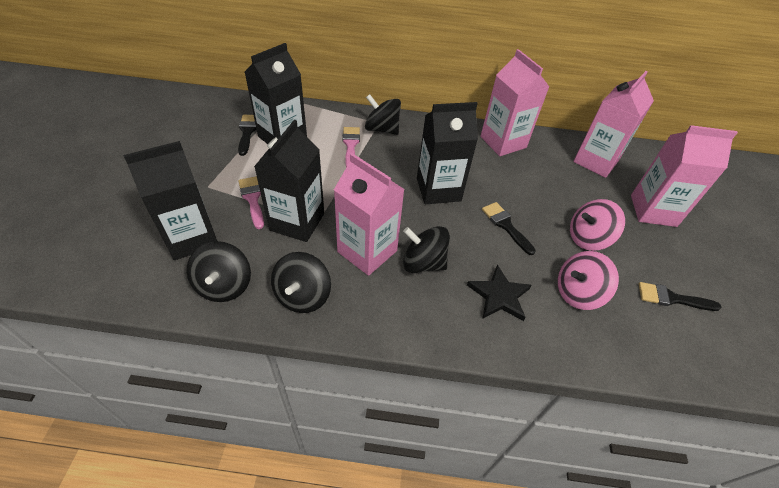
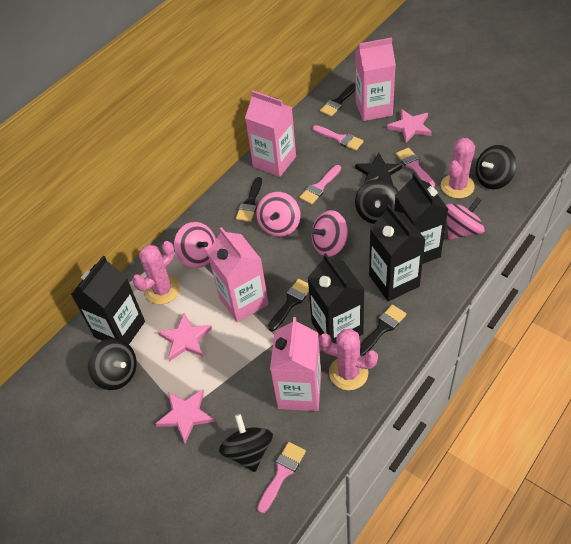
black brush: [238,115,257,156] [482,202,536,255] [639,282,722,311] = 3 -> [236,177,262,222] [268,279,309,331] [320,83,355,117] [360,304,406,356] = 4
pink brush: [238,177,264,229] [342,127,360,167] = 2 -> [257,442,306,514] [299,165,341,205] [312,125,364,151] [396,148,435,188] = 4
pink cactus: none = 0 -> [132,241,180,304] [319,329,378,390] [441,138,475,199] = 3
pink spinning top: [558,251,619,310] [570,199,625,251] = 2 -> [174,222,216,268] [256,192,300,237] [311,210,348,257] [446,197,485,240] = 4
pink star: none = 0 -> [155,389,215,443] [158,313,212,361] [387,109,432,143] = 3

